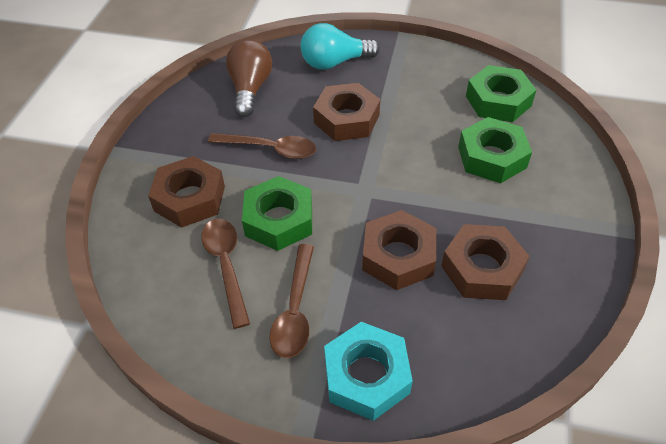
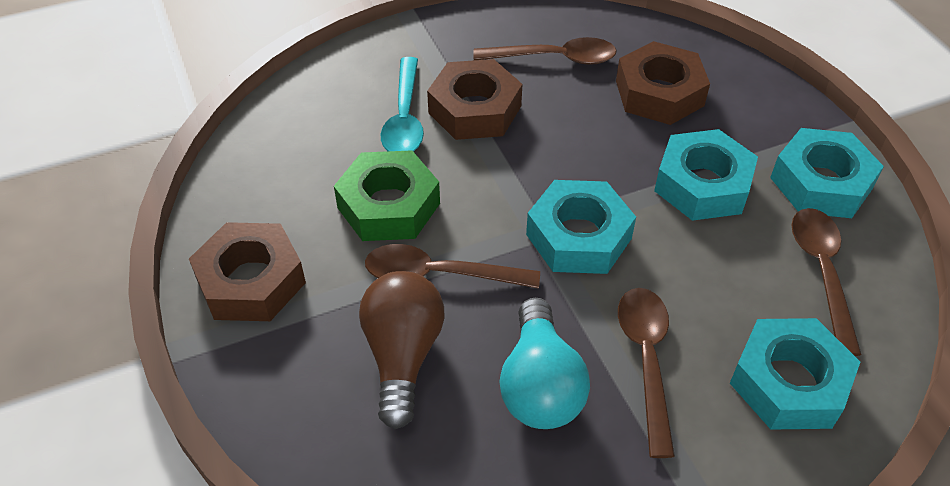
brown nut: [148,156,225,228] [313,83,380,141] [362,210,436,290] [441,224,530,300] = 4 -> [189,222,306,321] [427,59,522,140] [616,41,710,125] = 3
brown spoon: [201,219,250,329] [208,133,316,159] [270,244,314,358] = 3 -> [365,244,540,289] [473,37,617,65] [618,288,675,458] [791,208,862,356] = 4
green nut: [242,176,312,251] [458,117,532,183] [466,65,536,122] = 3 -> [334,150,440,241] = 1
turquoise nut: [324,322,413,421] = 1 -> [526,180,636,274] [654,129,758,221] [730,318,860,429] [770,128,884,218] = 4
turquoise spoon: none = 0 -> [381,57,424,152] = 1

